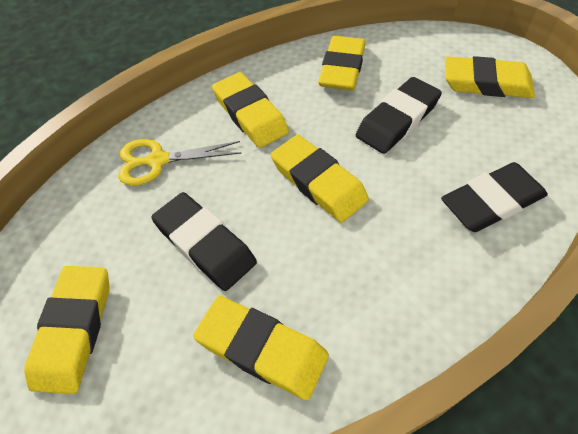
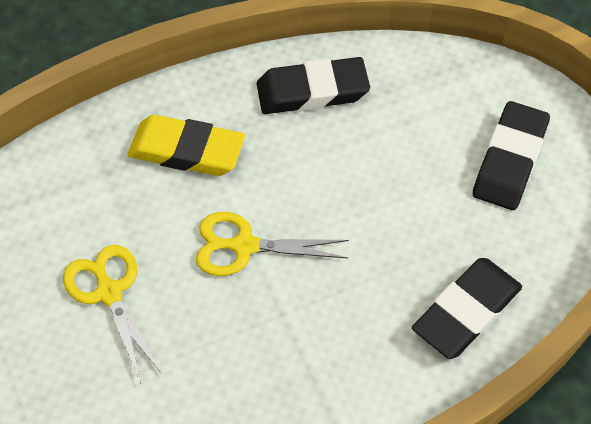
yellow eraser: [24,266,110,394] [193,296,329,400] [212,72,289,148] [271,135,369,223] [318,36,365,90] [445,56,535,98] = 6 -> [127,115,245,176] = 1
yellow scissors: [118,139,241,186] = 1 -> [63,245,163,383] [196,212,349,276] = 2

